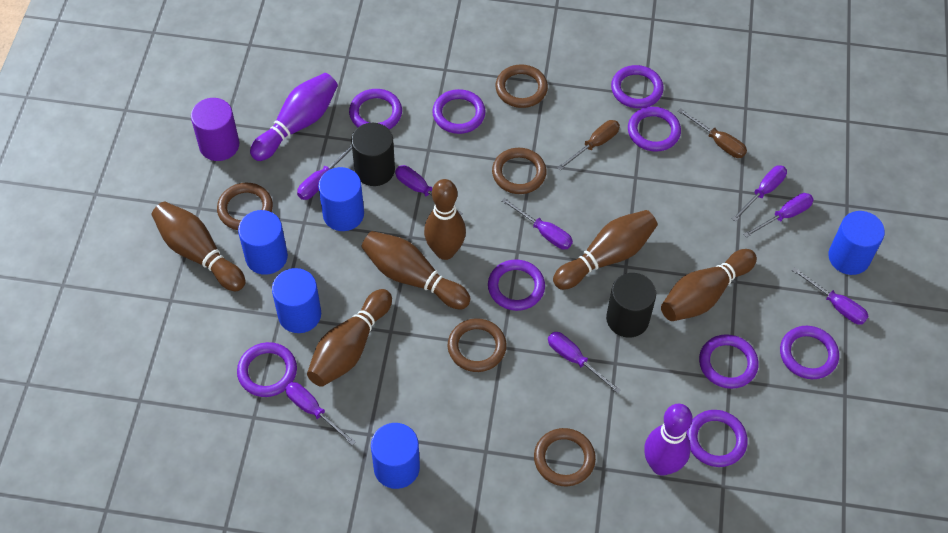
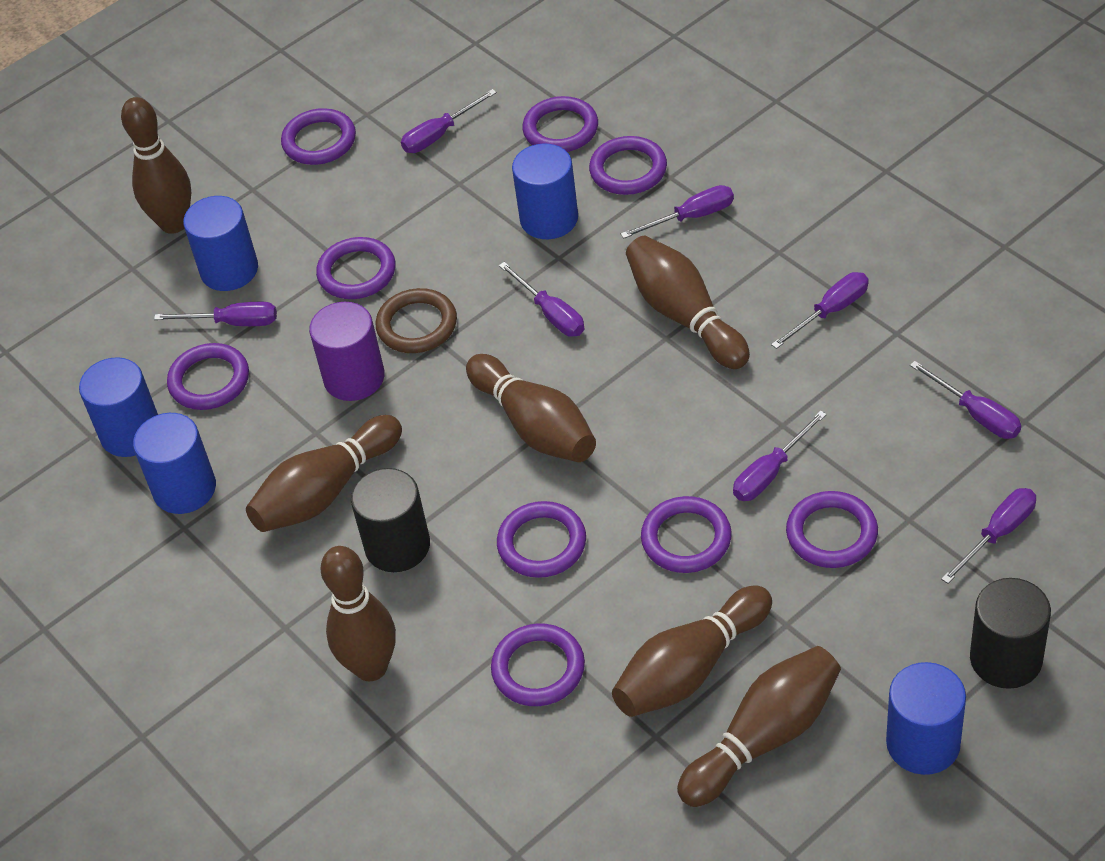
brown bowling pin: [152,202,246,291] [307,289,392,387] [361,231,471,309] [424,179,466,260] [553,210,658,290] [661,249,757,321] = 6 -> [121,97,191,234] [246,415,402,532] [321,546,396,681] [466,354,596,462] [612,586,772,717] [626,236,750,369] [677,646,841,807] = 7
brown ring: [217,183,273,230] [448,318,507,372] [492,148,547,194] [495,64,548,108] [534,428,596,486] = 5 -> [376,288,457,353] = 1
brown screwdriver: [557,120,620,170] [678,108,747,158] = 2 -> none = 0
purple bowling pin: [250,73,338,161] [644,404,692,476] = 2 -> none = 0

